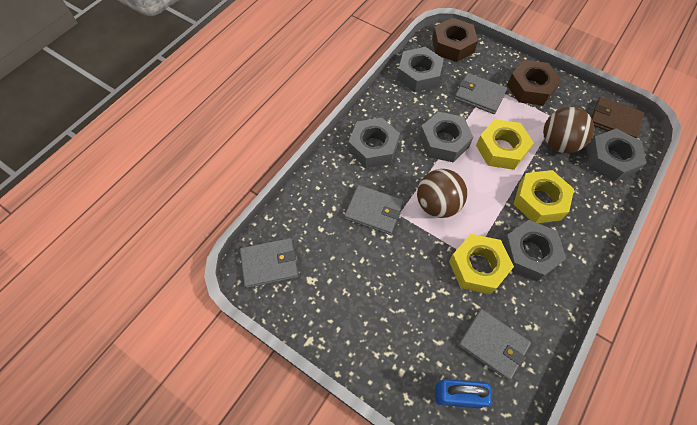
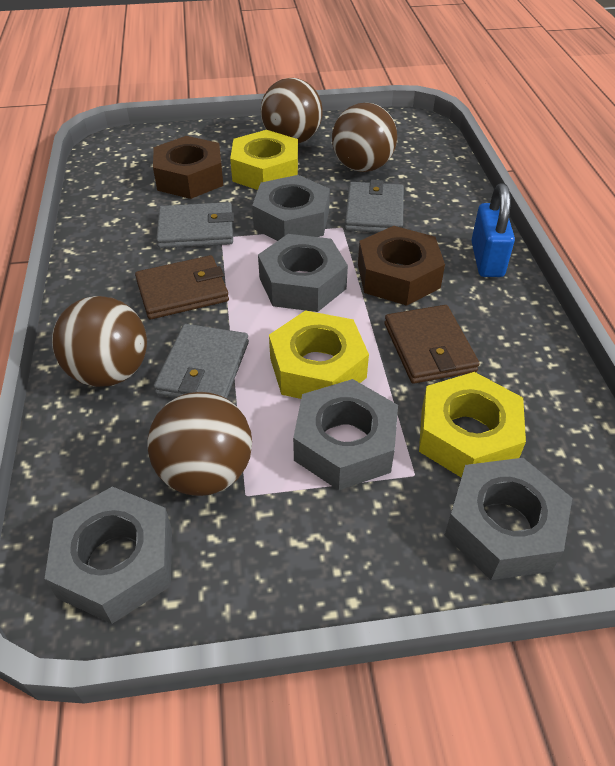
brown ball: [417,169,467,218] [543,107,594,153] = 2 -> [52,296,147,387] [147,392,252,496] [261,78,323,144] [332,103,397,172] = 4
brown wallet: [591,97,644,138] = 1 -> [135,255,229,319] [384,305,480,384] = 2
grey wallet: [240,238,298,288] [344,185,404,235] [454,73,507,114] [458,309,531,381] = 4 -> [154,324,249,399] [156,202,234,248] [345,180,404,233] = 3

